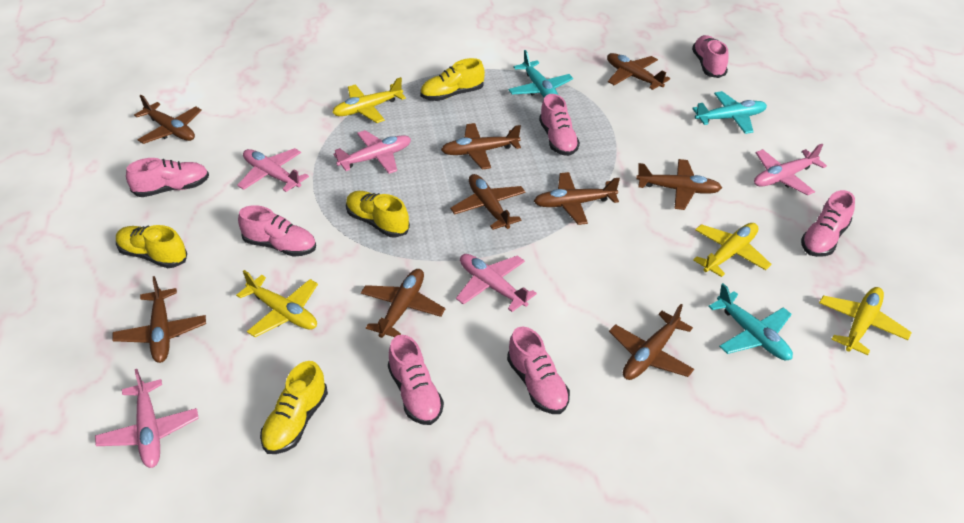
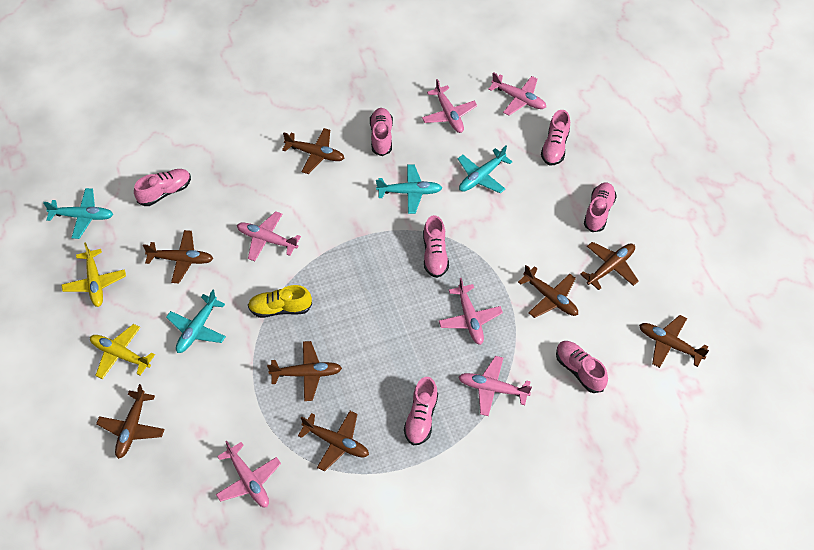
brown plane: [112,276,206,363] [134,95,202,144] [361,269,445,338] [441,123,521,170] [450,174,526,230] [534,172,620,225] [607,53,670,90] [609,304,694,380] [636,159,722,210] = 9 -> [96,384,165,459] [143,230,213,284] [267,341,342,401] [282,128,344,174] [298,411,369,472] [518,265,578,318] [580,242,639,290] [639,315,709,368] = 8
pink plane: [95,369,199,468] [237,148,309,192] [334,130,411,174] [456,254,537,312] [754,144,827,195] = 5 -> [216,441,281,507] [237,211,301,261] [422,79,477,133] [439,278,503,345] [459,356,532,416] [488,72,546,116] = 6
turquoise plane: [508,50,573,98] [692,91,767,134] [708,283,793,360] = 3 -> [43,188,113,239] [166,290,226,353] [376,165,442,214] [458,146,512,193] = 4
yellow plane: [236,270,318,337] [332,77,406,123] [693,223,772,277] [819,287,912,355] = 4 -> [62,242,126,307] [90,324,155,379] = 2
yellow shoe: [116,225,187,268] [260,361,328,454] [346,191,410,237] [420,58,485,101] = 4 -> [248,285,312,318] = 1

